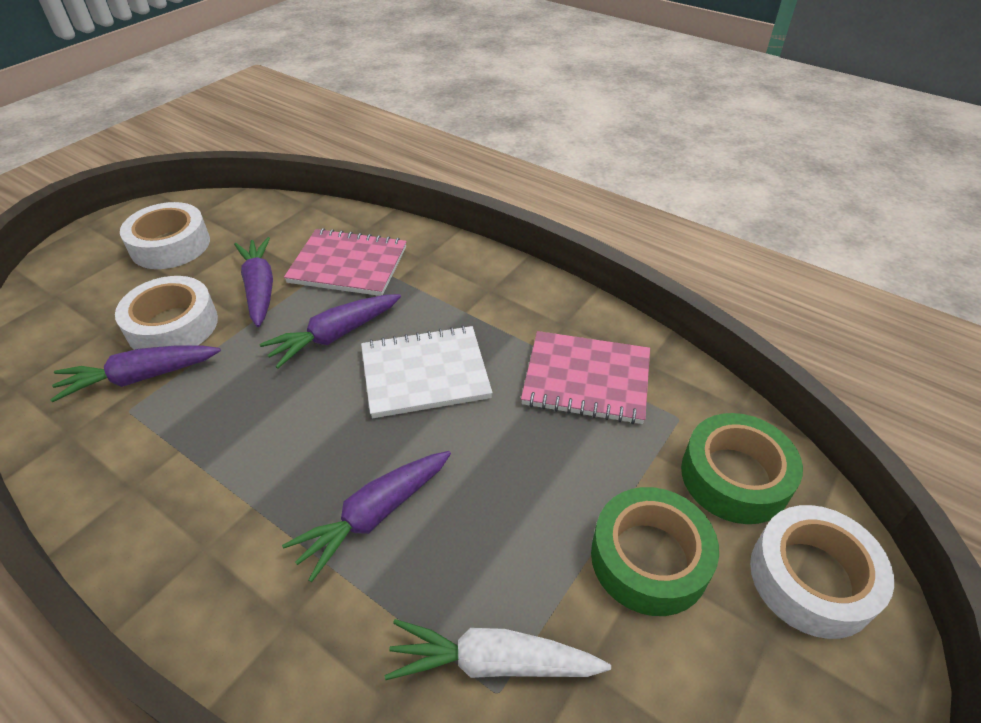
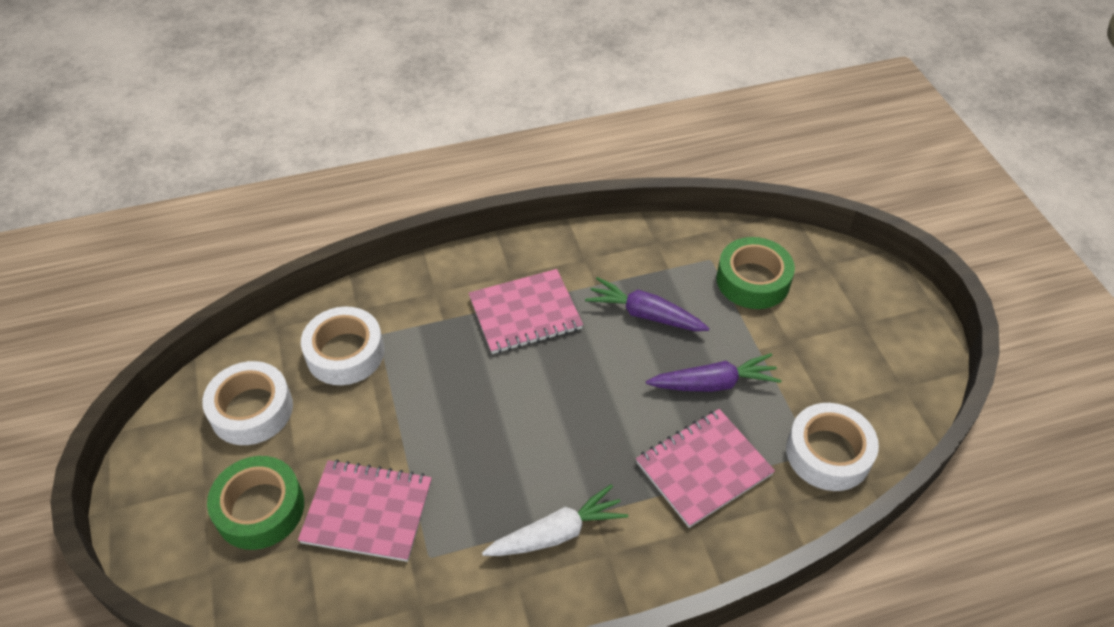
pink notebook: [284,228,407,296] [521,331,650,424] = 2 -> [298,459,432,562] [469,269,583,354] [636,409,775,528] = 3
purple carrot: [50,345,221,402] [234,237,273,327] [260,294,401,369] [282,451,451,582] = 4 -> [585,277,710,331] [646,353,781,392] = 2
white notebook: [361,325,493,418] = 1 -> none = 0

